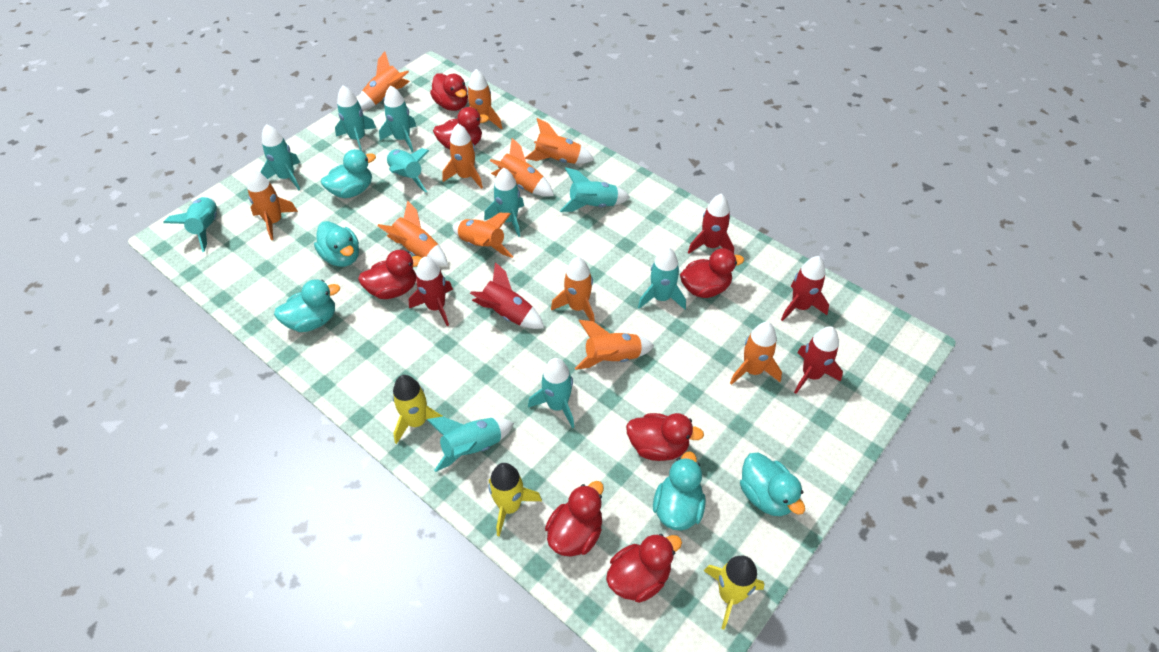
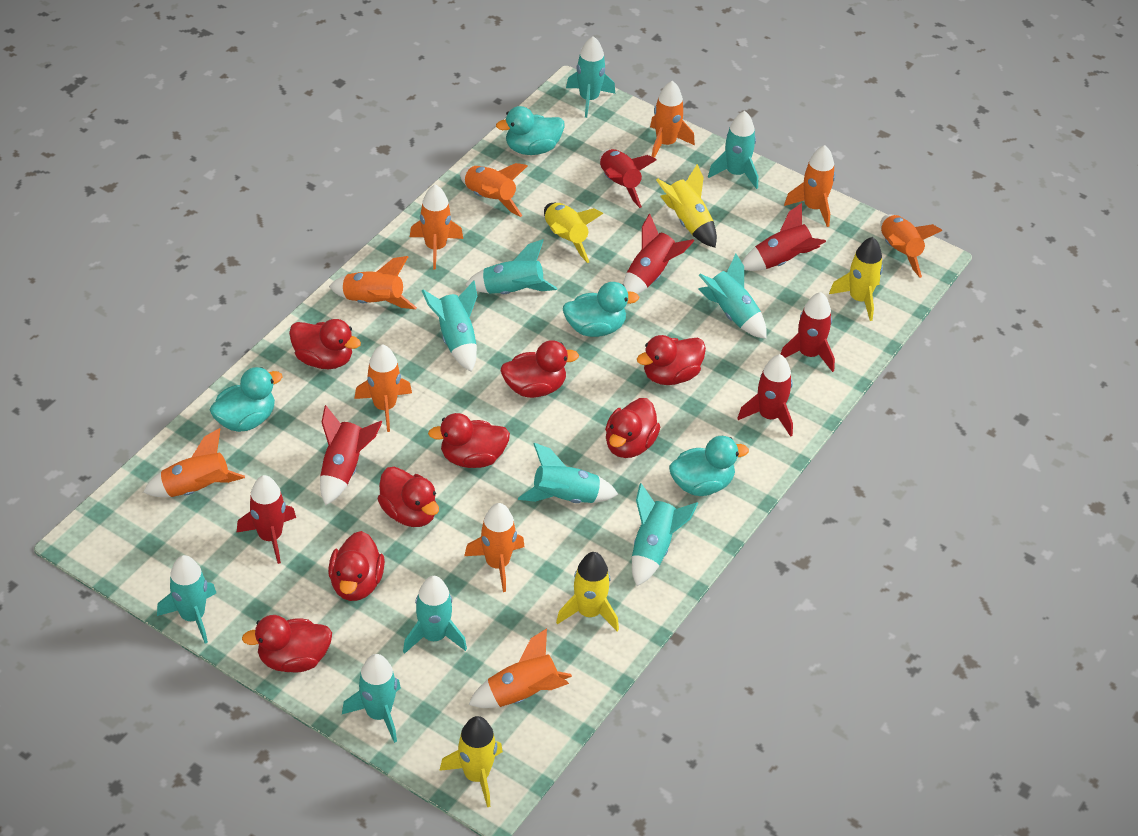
orange rocket: [247,169,298,240] [358,51,410,110] [377,201,448,266] [442,124,483,189] [452,213,514,258] [468,69,503,130] [490,138,554,197] [525,118,594,164] [551,257,595,322] [575,320,655,370] [730,322,782,385] = 11 -> [143,428,245,497] [329,256,417,309] [354,344,412,432] [410,184,463,269] [460,163,527,217] [464,503,525,592] [468,628,572,708] [650,81,695,158] [784,145,835,227] [880,215,943,278] = 10
red duck: [358,250,422,299] [430,73,468,111] [433,107,489,150] [545,481,604,557] [606,534,682,603] [626,413,704,461] [680,248,744,298] = 7 -> [242,615,332,673] [289,319,361,369] [328,531,385,601] [378,467,439,527] [428,413,510,468] [501,340,579,398] [605,398,660,458] [637,335,706,385] = 8
red rocket: [409,256,453,326] [470,262,544,329] [688,194,734,254] [781,256,829,321] [794,326,843,394] = 5 -> [237,475,296,564] [320,405,382,506] [599,149,656,208] [623,214,694,294] [737,354,793,437] [742,203,826,271] [781,292,835,372] = 7
turquoise duck: [274,279,340,332] [314,221,359,267] [321,149,376,198] [653,451,706,531] [740,452,805,516] = 5 -> [210,367,283,432] [496,106,564,155] [563,282,639,337] [669,436,749,496] = 4
yellow rocket: [393,375,442,444] [488,463,542,537] [704,555,764,630] = 3 -> [439,716,503,807] [544,203,603,263] [556,552,619,631] [656,164,717,247] [829,237,883,321] = 5

